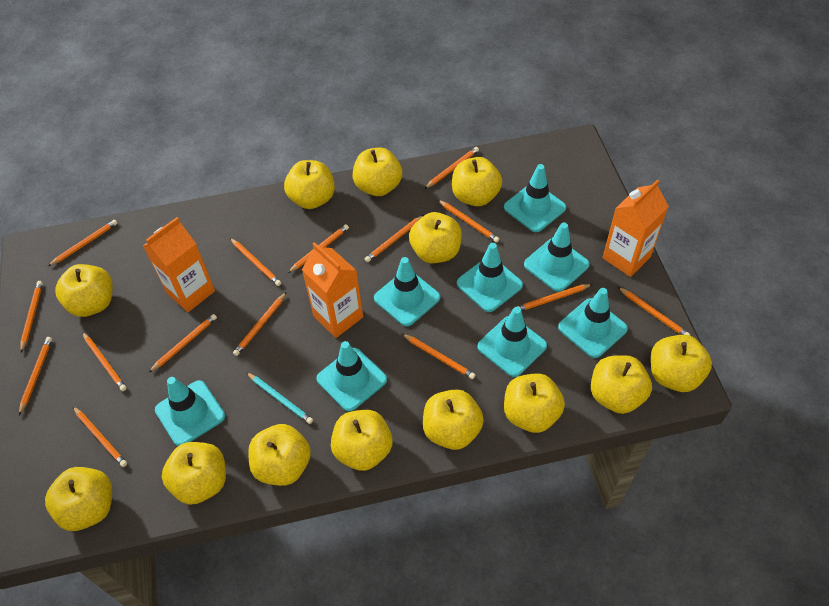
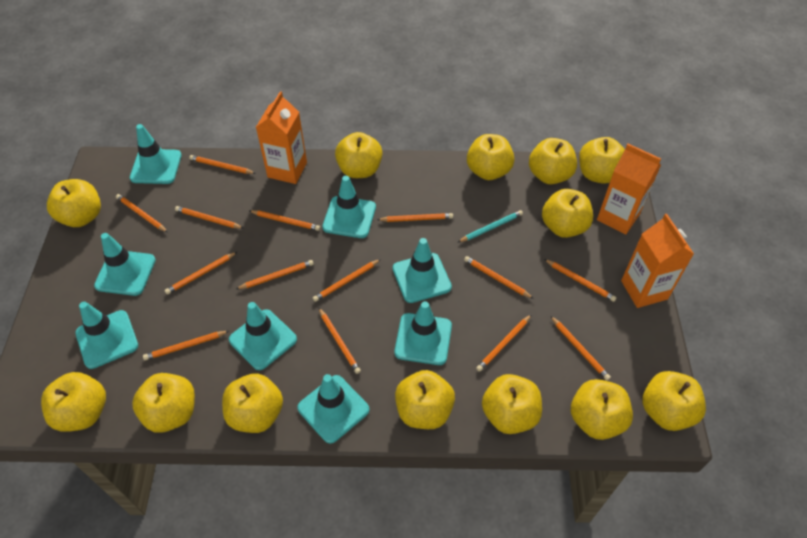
orange pencil: [19,337,52,415] [20,281,43,352] [48,220,118,266] [73,406,127,467] [82,332,127,391] [149,314,217,372] [230,238,281,286] [233,292,287,356] [288,224,349,273] [365,215,424,262] [402,334,475,379] [424,147,479,189] [438,200,499,243] [517,284,592,311] [618,287,690,335] = 15 -> [116,194,168,232] [143,331,229,360] [165,252,237,295] [175,206,243,229] [189,155,256,174] [236,260,314,289] [249,210,320,231] [313,259,381,302] [319,308,361,374] [377,213,453,222] [464,256,534,299] [476,314,532,372] [544,259,617,302] [551,316,611,381] = 14

